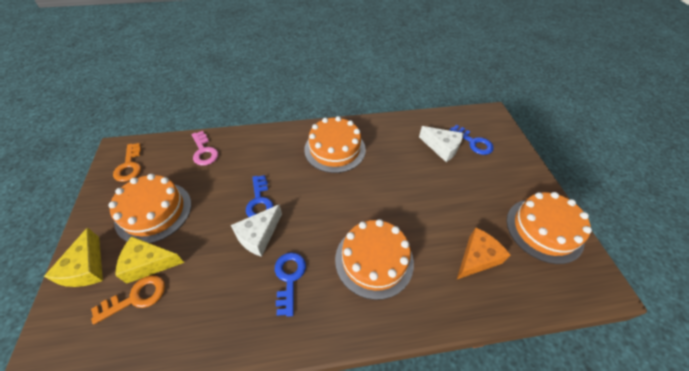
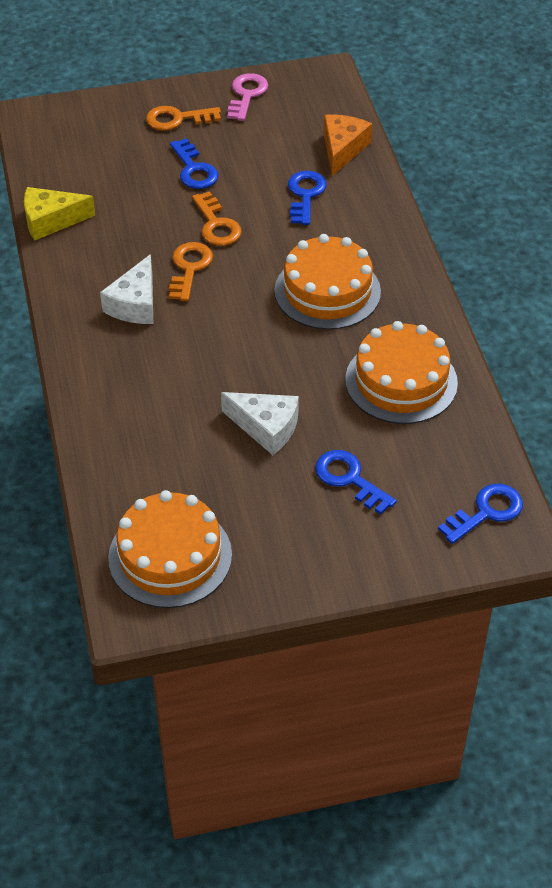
blue key: [246,175,274,217] [275,252,306,317] [450,124,494,155] = 3 -> [170,138,219,189] [288,171,327,225] [315,450,397,514] [438,484,523,544] = 4
orange cake: [109,174,191,243] [304,116,366,173] [335,219,414,300] [506,192,592,264] = 4 -> [108,490,232,608] [274,234,381,330] [345,321,458,424] = 3
orange key: [91,275,165,324] [113,143,141,182] = 2 -> [146,106,221,131] [169,242,213,301] [192,191,242,246] = 3
yellow cheese: [44,228,103,287] [115,236,184,284] = 2 -> [24,187,95,241] = 1

